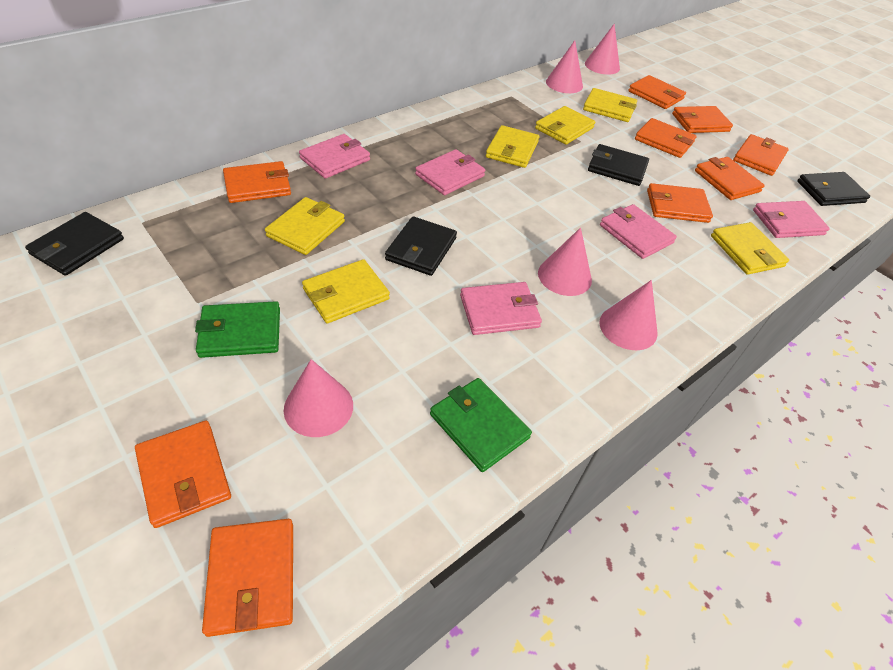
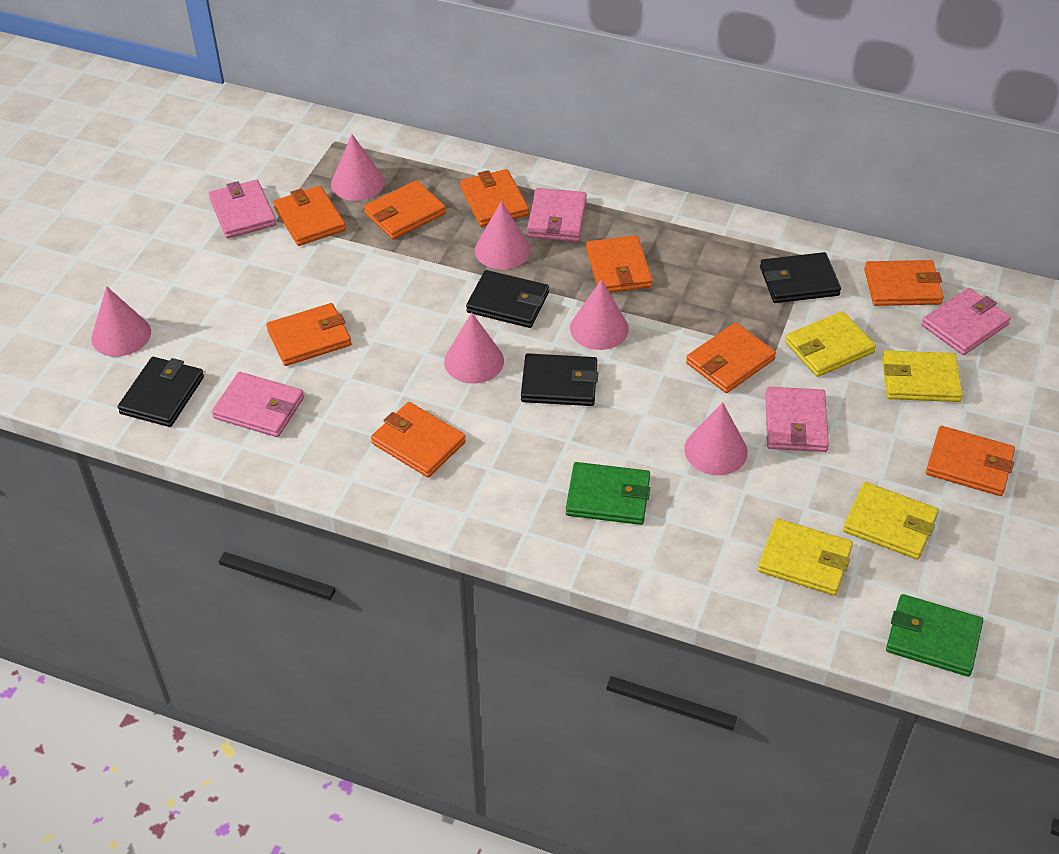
pink cone: [284,359,353,437] [538,228,592,296] [546,40,583,93] [585,24,620,75] [599,280,657,350] = 5 -> [91,286,151,357] [331,134,385,201] [444,312,504,383] [475,201,531,269] [570,279,629,350] [684,402,748,475] = 6
yellow wallet: [265,197,345,255] [302,259,390,323] [486,125,539,168] [535,106,595,145] [583,88,637,122] [711,222,789,275] = 6 -> [758,518,853,596] [785,311,876,377] [843,482,939,559] [882,350,963,402] = 4

